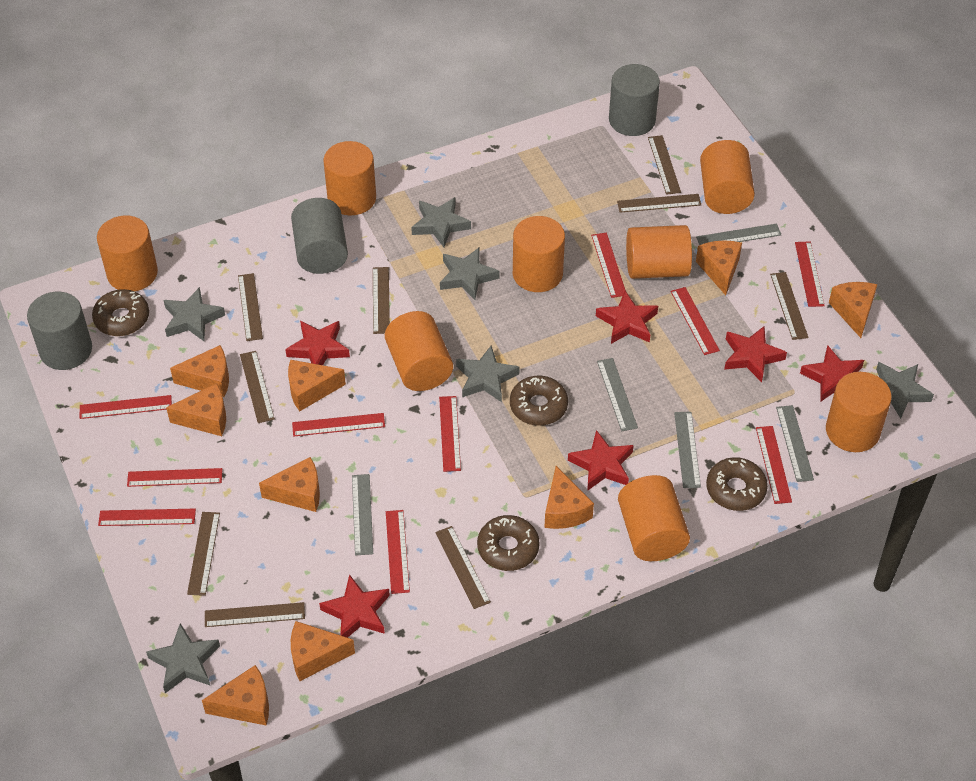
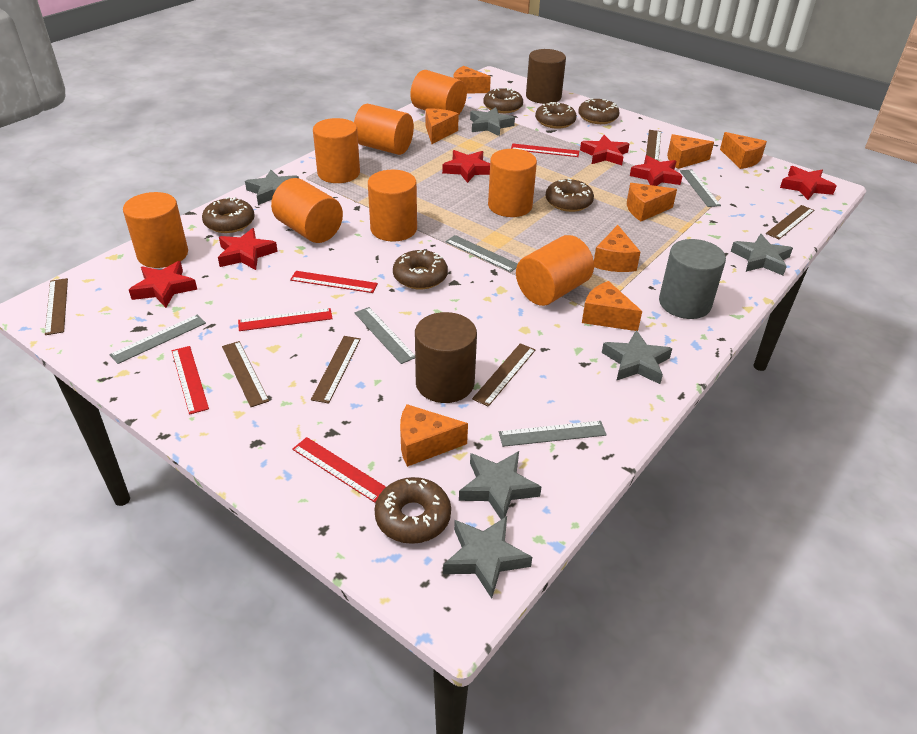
brown cylinder: none = 0 -> [415,312,477,403] [526,49,566,104] = 2
brown donut: [92,289,149,336] [477,515,539,571] [510,376,568,426] [706,457,768,511] = 4 -> [202,197,255,233] [374,477,451,544] [393,250,448,289] [483,87,523,113] [535,102,577,129] [546,179,594,212] [578,99,619,124] = 7
brown ruler: [187,512,220,596] [205,602,305,627] [238,273,263,341] [240,351,275,423] [373,267,390,334] [435,526,491,609] [617,194,701,213] [648,135,681,195] [770,272,809,340] = 9 -> [45,278,68,335] [222,341,269,407] [311,336,361,404] [472,343,536,407] [646,130,661,161] [766,205,814,239] = 6
grey cylinder: [27,292,92,370] [291,198,348,274] [609,64,660,136] = 3 -> [659,239,726,319] = 1
orange cheese: [166,383,226,436] [170,345,229,397] [202,665,269,726] [259,457,320,512] [288,360,346,411] [291,621,355,681] [544,466,594,529] [696,240,742,295] [829,282,877,338] = 9 -> [400,404,468,467] [425,109,459,144] [453,66,491,94] [582,281,642,331] [594,225,641,272] [627,183,677,221] [667,134,714,169] [720,132,767,169] = 8
red ruler: [80,395,172,419] [98,509,196,526] [127,468,222,487] [292,413,385,436] [386,510,410,594] [439,396,461,472] [591,233,626,298] [670,287,720,355] [756,426,792,504] [795,241,825,307] = 10 -> [172,346,209,415] [238,308,333,331] [290,271,378,293] [292,437,386,503] [511,144,579,157] = 5

